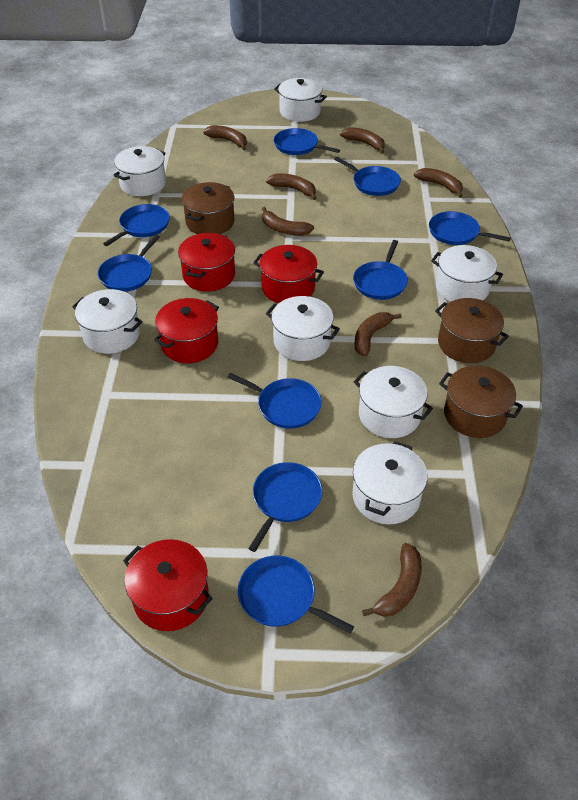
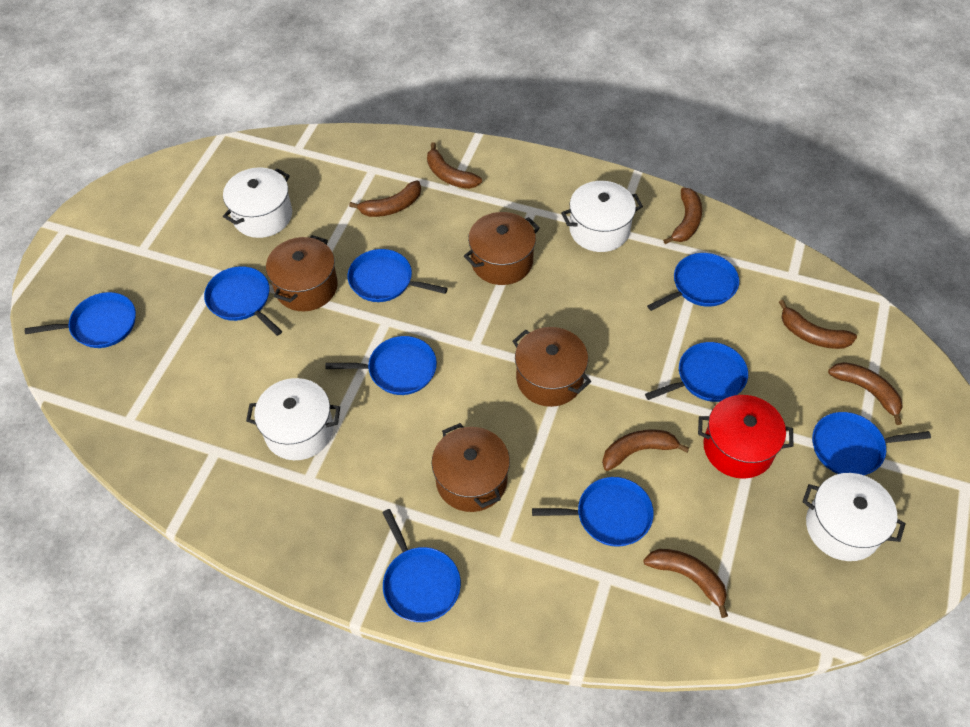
brown pot: [182,182,234,234] [435,298,509,363] [439,366,523,438] = 3 -> [266,235,338,311] [432,423,510,512] [464,212,540,285] [512,327,591,407] = 4
red pot: [123,539,213,631] [154,298,219,363] [178,233,235,292] [253,245,324,303] = 4 -> [698,395,793,479] = 1
white pot: [72,289,143,354] [114,146,166,196] [266,296,340,361] [274,78,327,122] [352,441,428,524] [353,366,433,438] [431,245,503,302] = 7 -> [223,167,292,238] [246,378,340,460] [561,181,643,252] [802,473,906,561] = 4

